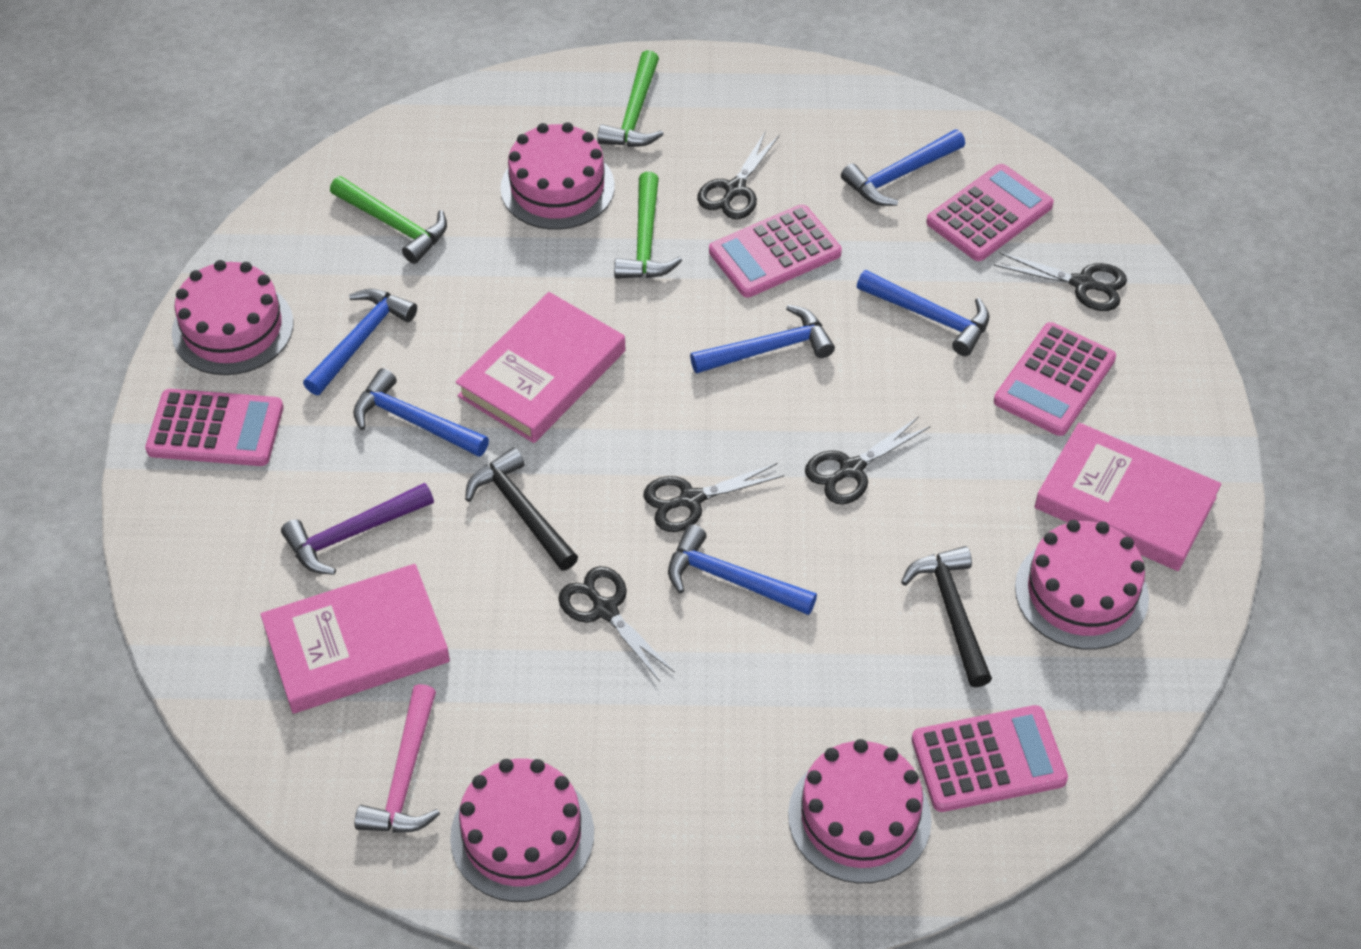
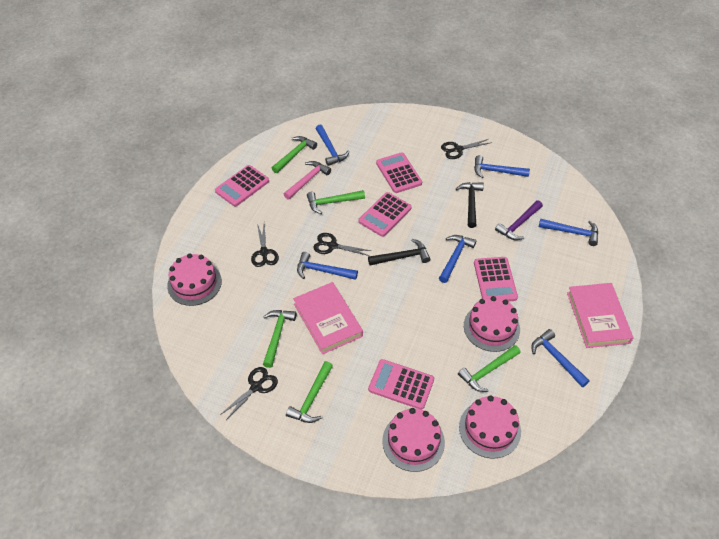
black scissors: [558,566,675,682] [644,463,784,532] [697,131,780,219] [805,416,931,504] [994,252,1127,311] = 5 -> [220,367,278,420] [251,224,279,267] [314,233,371,256] [441,139,492,159] = 4
green hammer: [330,176,447,264] [597,50,664,147] [614,172,682,279] = 3 -> [263,310,296,368] [272,136,317,173] [286,361,333,423] [307,190,365,214] [458,345,520,392] = 5
pink book: [260,564,450,714] [456,292,625,443] [1034,422,1221,571] = 3 -> [293,282,363,354] [567,283,634,348] = 2
pink cake: [172,260,294,375] [450,759,594,902] [500,122,615,230] [788,739,932,883] [1015,520,1149,650] = 5 -> [167,253,222,306] [382,408,445,472] [459,395,521,459] [464,296,520,352] = 4

